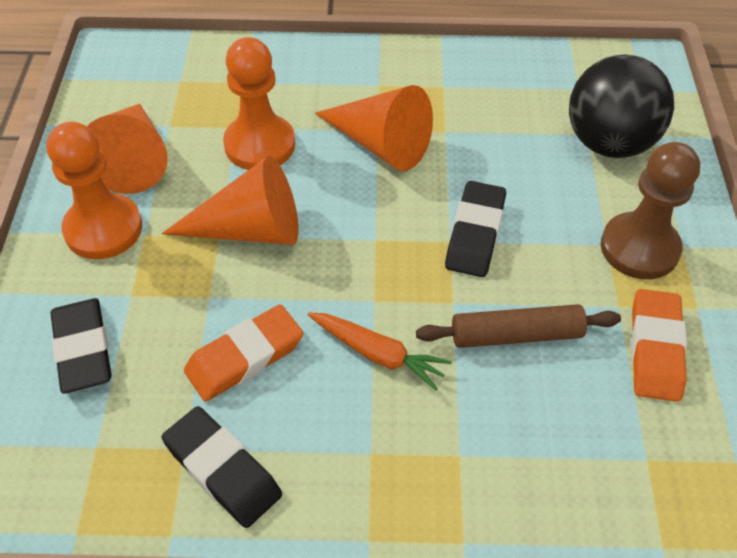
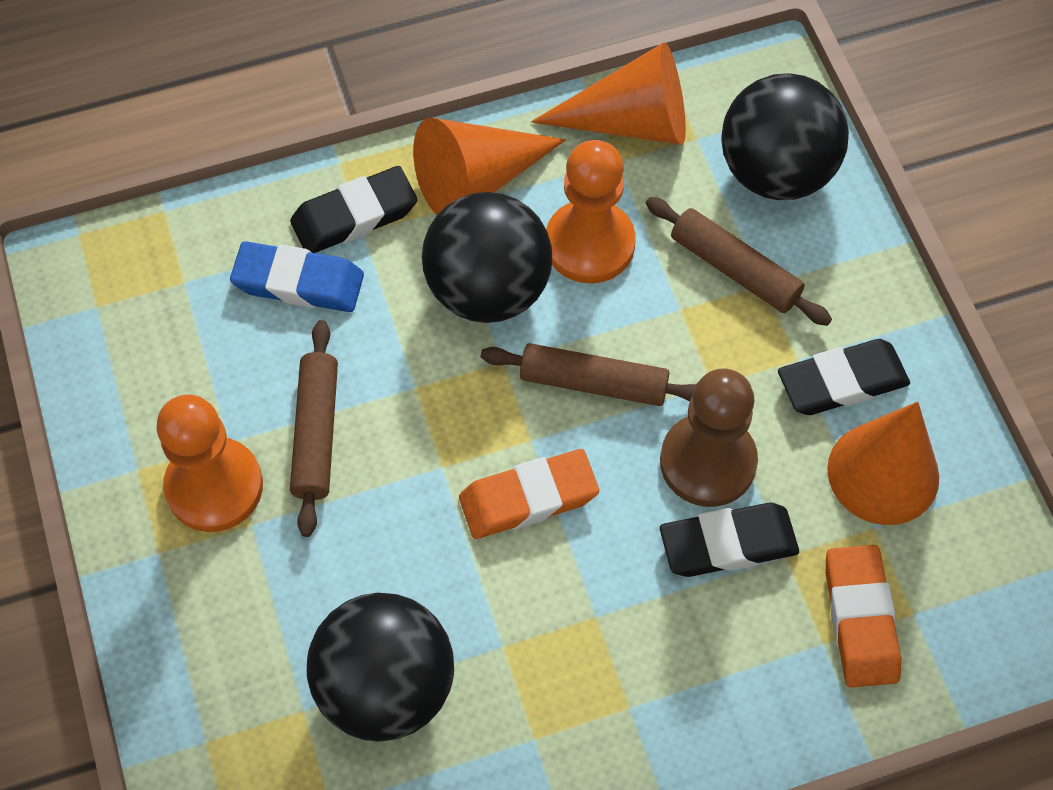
black ball: [569,54,674,158] = 1 -> [307,593,454,742] [422,192,552,323] [721,73,849,200] = 3
blue eraser: none = 0 -> [230,241,364,312] = 1
brown rolling pin: [416,304,621,348] = 1 -> [290,320,338,537] [481,343,696,406] [646,197,832,326] = 3
orange carrot: [308,313,452,391] = 1 -> none = 0

